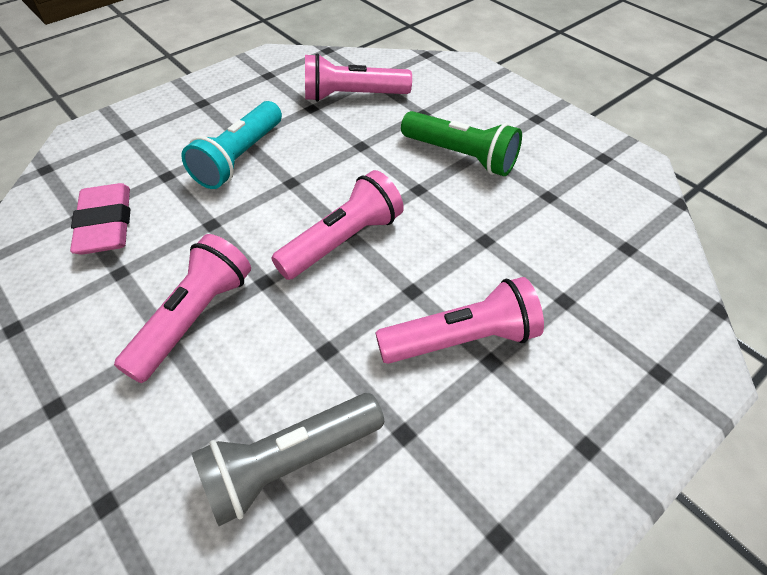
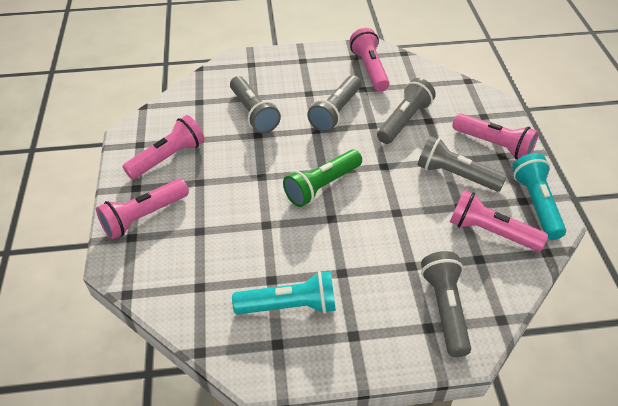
grey flashlight: [192,393,384,526] = 1 -> [230,76,281,133] [307,75,361,132] [377,78,436,144] [417,136,507,192] [421,251,471,357] = 5
pink eraser: [70,183,130,255] = 1 -> none = 0
pink flashlight: [114,234,251,383] [271,170,404,280] [305,53,412,102] [375,277,544,364] = 4 -> [96,179,189,239] [122,115,205,180] [349,28,390,92] [450,190,548,252] [452,113,539,160] = 5
turquoise flashlight: [181,101,282,189] = 1 -> [232,271,336,314] [512,153,566,240] = 2

